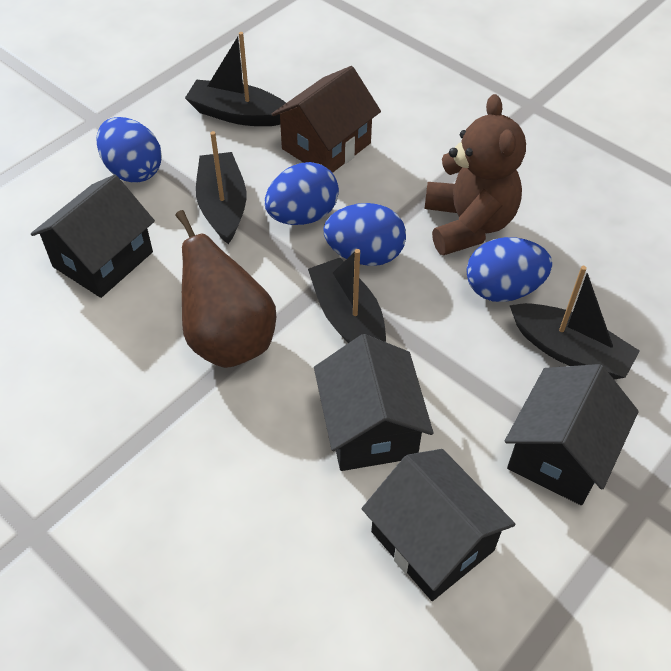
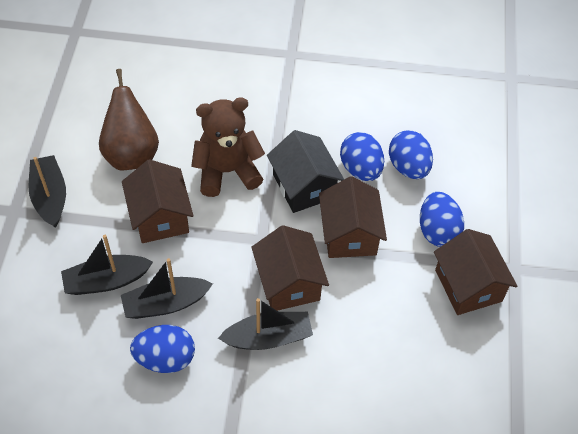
black house: [31,174,155,298] [314,334,433,471] [362,449,515,601] [505,364,639,505] = 4 -> [267,130,344,213] = 1
brown house: [271,66,381,173] = 1 -> [122,159,194,243] [251,225,329,311] [319,176,387,258] [434,229,517,315] = 4

